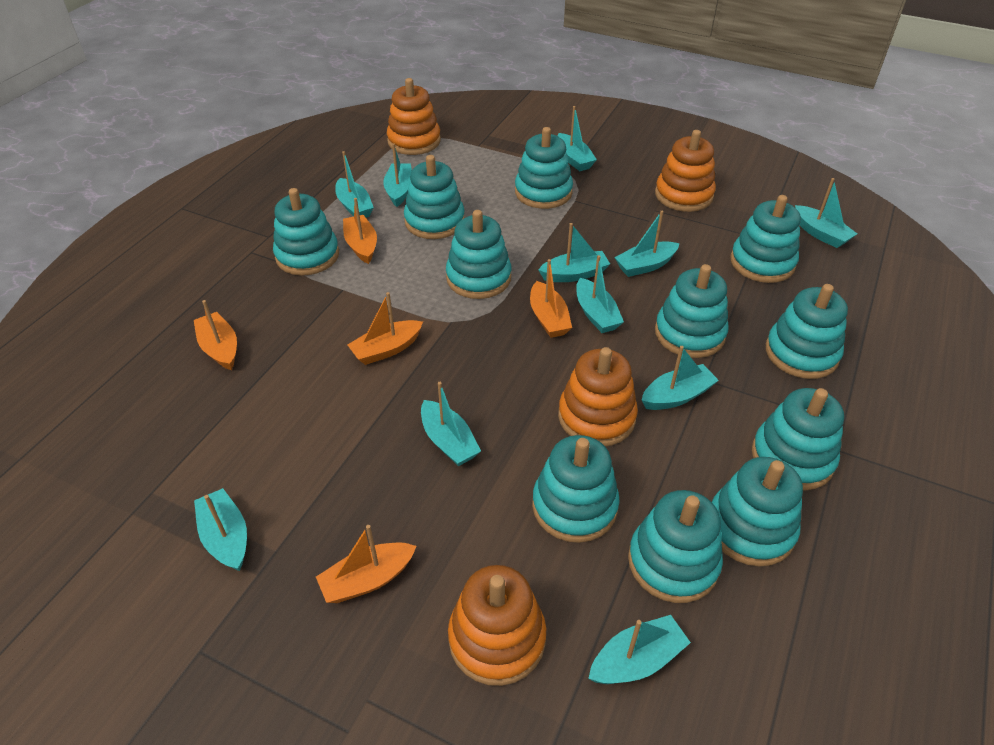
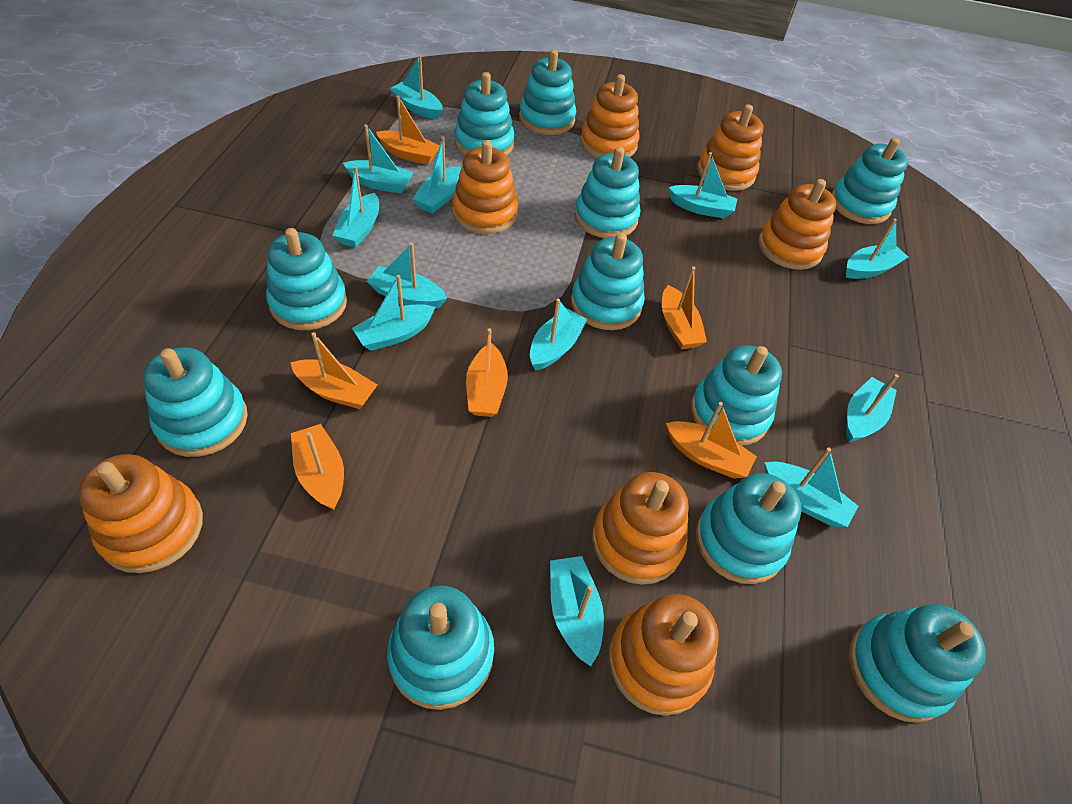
orange boat: [194,300,237,370] [316,525,416,603] [343,198,377,264] [348,292,423,365] [530,259,572,338] = 5 -> [290,332,377,409] [291,424,344,510] [376,95,440,165] [466,328,508,417] [662,266,707,349] [666,402,757,479] = 6
orange stacking toy: [387,78,441,155] [448,565,546,686] [558,347,638,446] [655,130,716,212] = 4 -> [78,454,203,573] [452,140,518,234] [580,74,639,158] [592,472,689,585] [609,594,719,716] [697,104,764,191] [758,179,836,270] = 7
turquoise boat: [194,488,247,571] [335,151,374,218] [383,143,412,207] [421,382,481,466] [538,223,610,282] [557,106,597,171] [576,255,624,333] [588,615,691,684] [614,211,680,277] [642,346,719,410] [795,178,857,248] = 11 -> [332,166,379,248] [343,124,414,193] [352,275,435,351] [367,243,447,309] [389,55,443,119] [413,137,461,213] [530,299,587,371] [550,556,604,666] [668,152,737,218] [764,447,858,527] [846,219,908,279] [846,374,899,443] = 12

